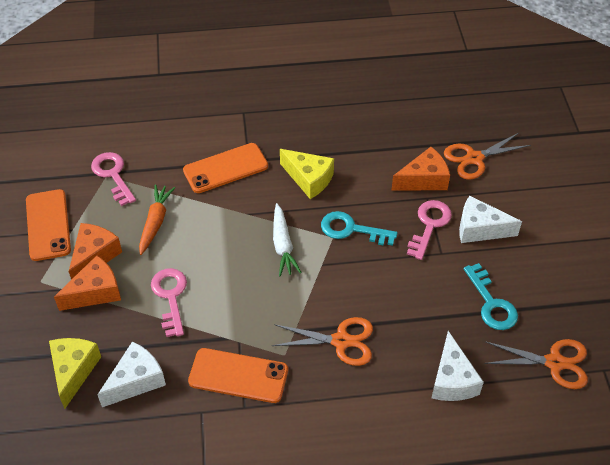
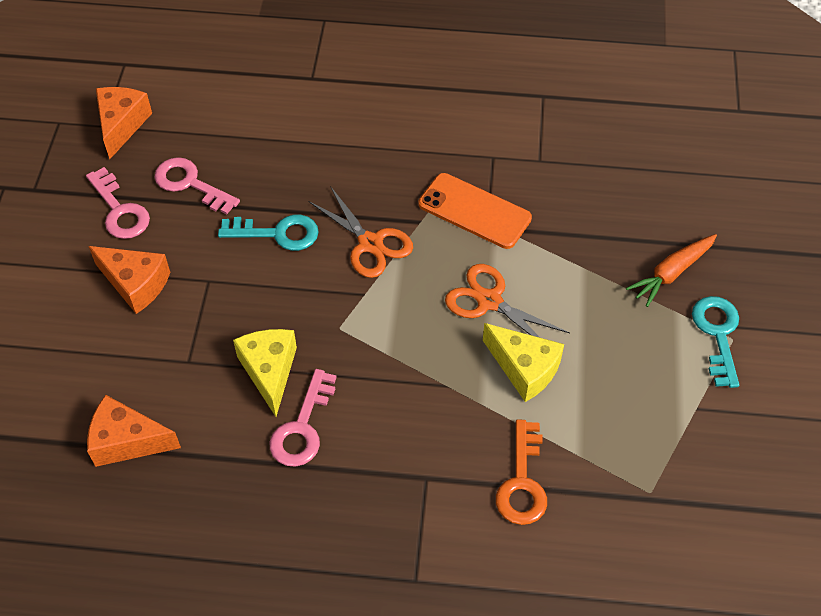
orange key: none = 0 -> [496,419,547,525] = 1
orange phone: [26,189,71,261] [183,143,268,193] [188,348,288,403] = 3 -> [418,173,532,249] = 1
orange scissors: [272,317,373,366] [444,133,531,180] [484,339,588,389] = 3 -> [309,186,413,278] [445,264,570,338] = 2
white carrot: [273,203,302,276] = 1 -> none = 0
white cheese: [97,341,166,407] [432,331,484,401] [459,196,522,243] = 3 -> none = 0

